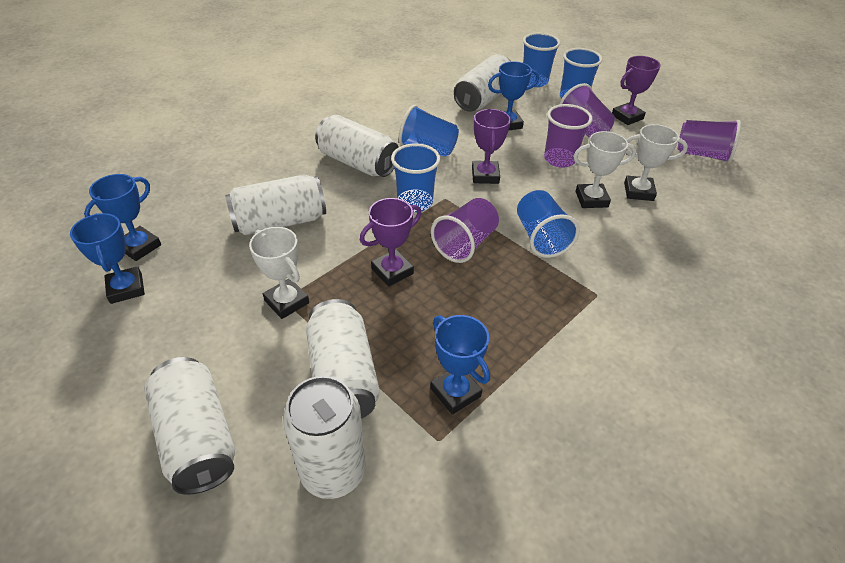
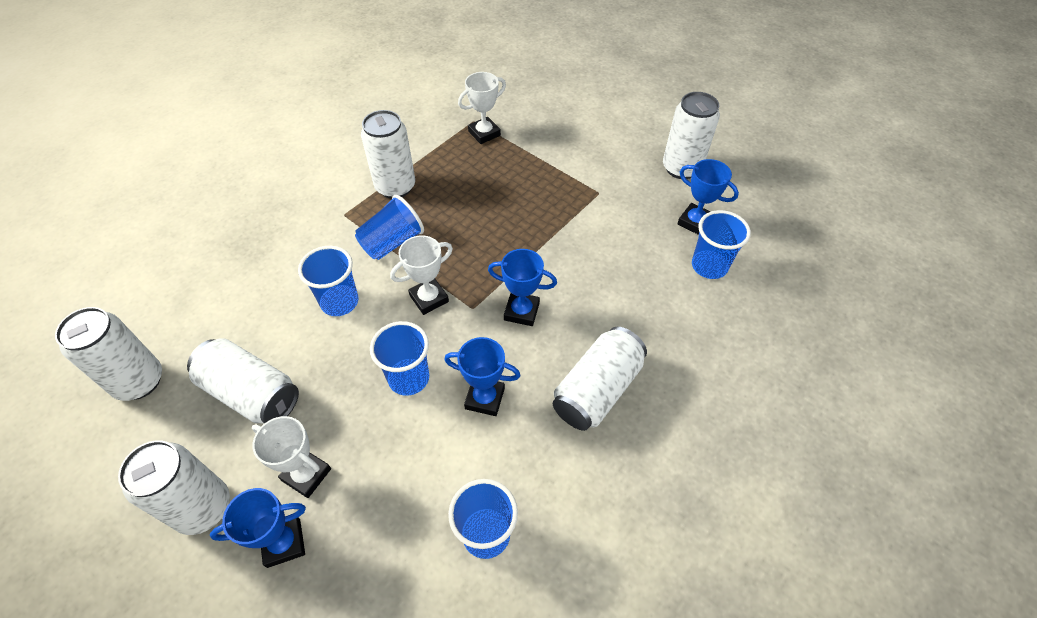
purple cup: [431,198,499,263] [544,104,593,168] [559,83,615,138] [678,120,741,163] = 4 -> none = 0
purple trophy: [360,198,422,287] [472,109,511,184] [612,56,661,125] = 3 -> none = 0

